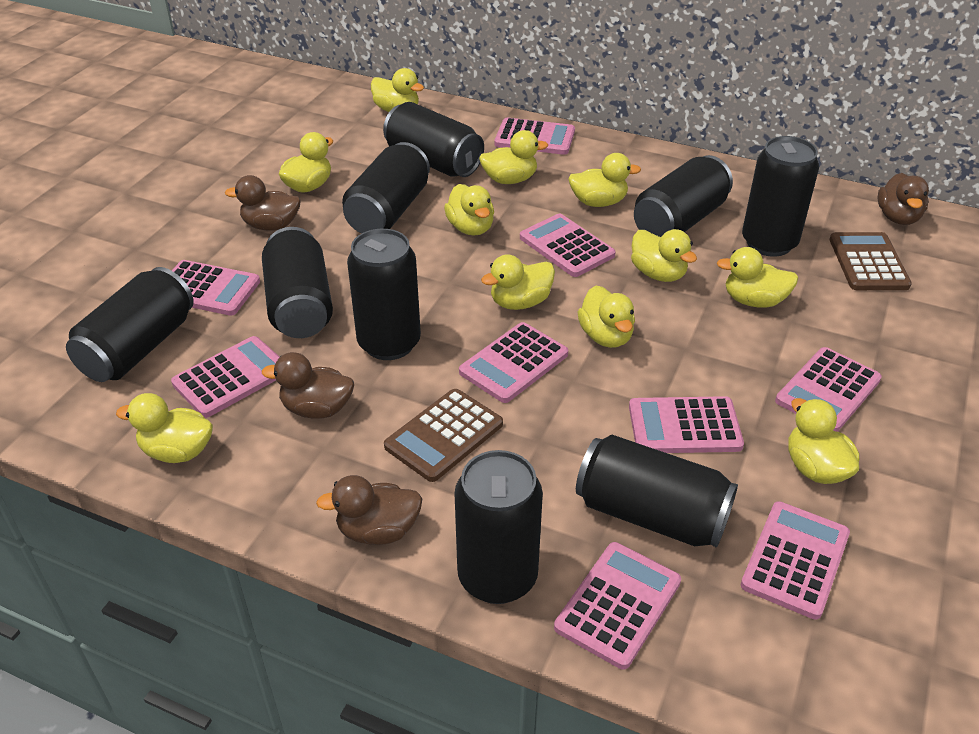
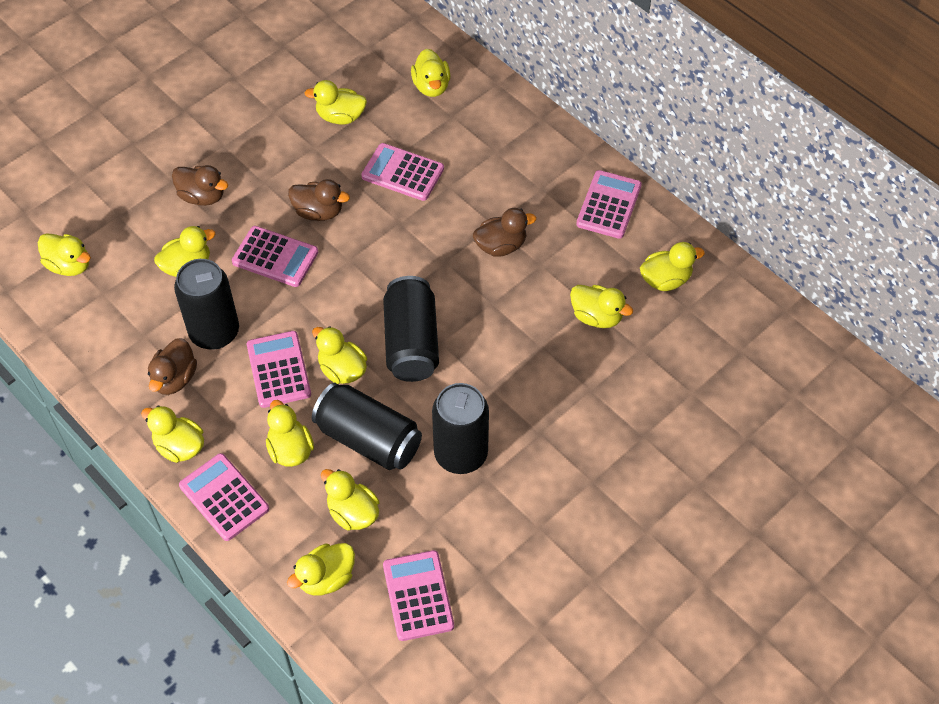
black can: [66,267,194,382] [262,227,333,338] [342,142,430,233] [347,229,421,360] [383,102,484,177] [454,450,543,604] [576,435,738,548] [634,155,733,237] [742,136,819,257] = 9 -> [174,259,239,350] [312,383,422,470] [383,276,439,382] [432,383,489,474] = 4
brown calculator: [384,389,503,482] [829,232,912,290] = 2 -> none = 0
pink calculator: [171,336,280,418] [172,260,260,316] [459,322,568,403] [494,118,575,155] [520,214,616,277] [554,542,681,669] [629,396,744,453] [741,501,850,620] [775,347,882,432] = 9 -> [179,453,269,541] [232,226,318,287] [247,331,311,408] [361,143,444,201] [383,550,454,641] [576,170,642,239] = 6

